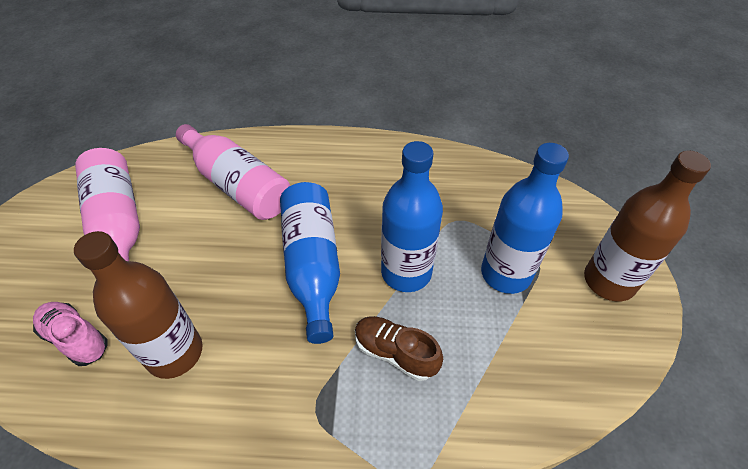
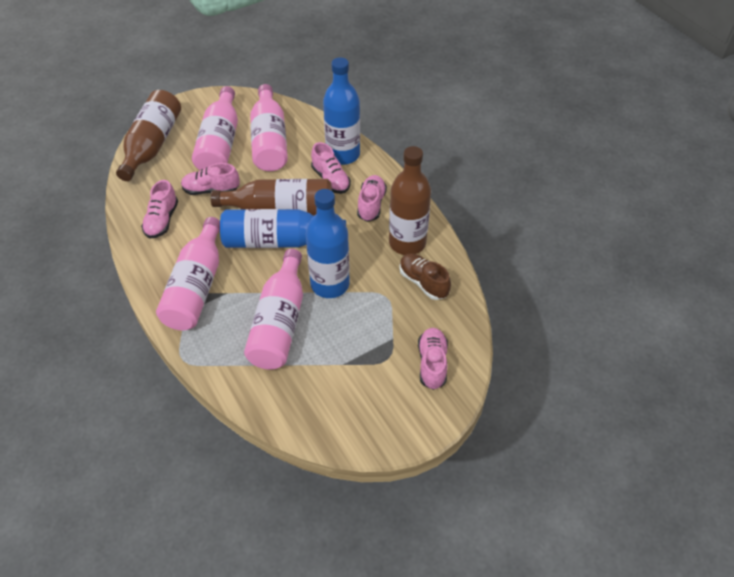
brown bottle: [74,231,203,379] [584,150,711,301] = 2 -> [116,90,181,181] [211,179,332,216] [389,146,431,255] = 3
pink bottle: [75,148,140,261] [176,124,290,220] = 2 -> [156,217,220,330] [192,86,238,171] [244,249,303,370] [250,84,288,171] = 4
pink shoe: [33,302,108,366] = 1 -> [141,180,178,239] [181,163,240,195] [311,142,351,194] [357,175,387,222] [418,328,448,390] = 5

